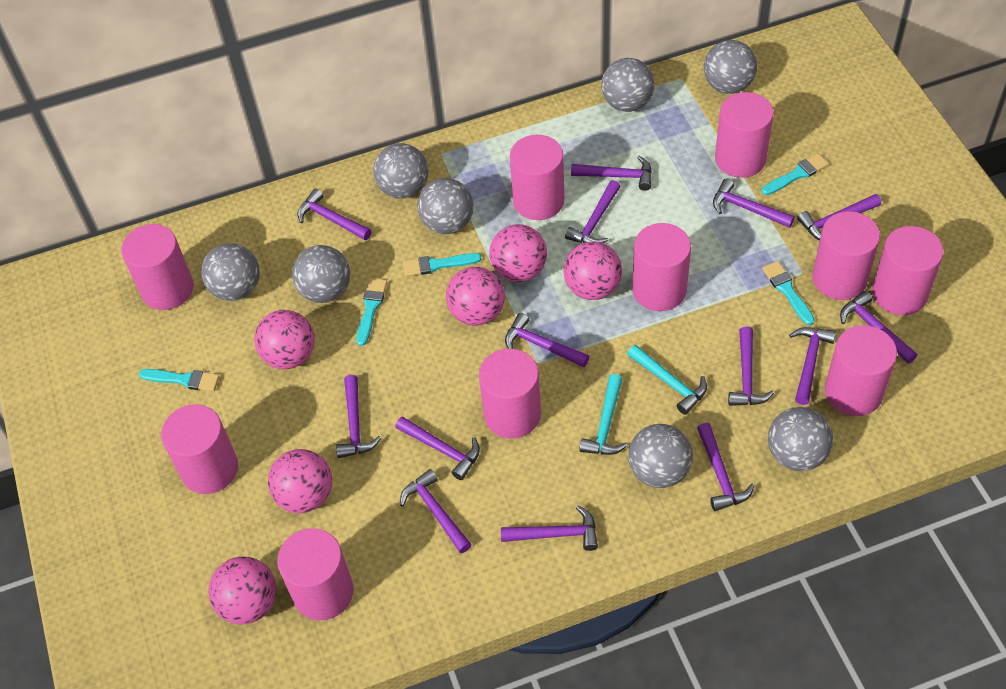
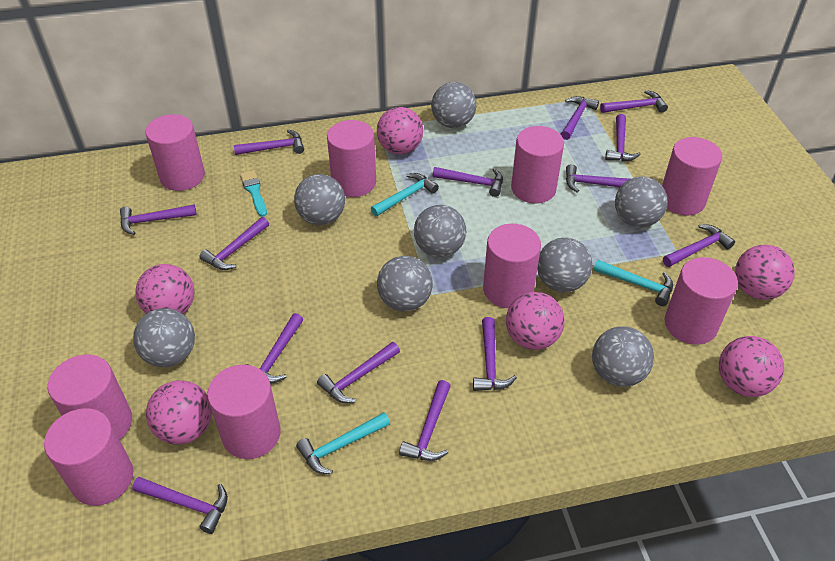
pink cylinder: [121,224,193,310] [161,404,238,494] [277,528,354,620] [479,349,541,438] [510,135,564,220] [632,223,691,311] [715,92,774,178] [812,211,880,300] [825,325,897,416] [872,226,943,315] = 10 -> [44,408,133,506] [48,354,132,440] [145,114,205,191] [207,365,281,459] [327,120,376,197] [483,224,541,308] [511,126,564,203] [662,137,722,215] [665,257,738,345] = 9
turquoise brush: [139,369,220,391] [357,278,387,346] [403,253,481,277] [762,154,829,195] [762,261,815,325] = 5 -> [240,170,267,217] = 1
turquoise hammer: [579,374,627,455] [627,345,707,415] = 2 -> [296,412,390,474] [371,173,439,216] [593,260,673,306] = 3

